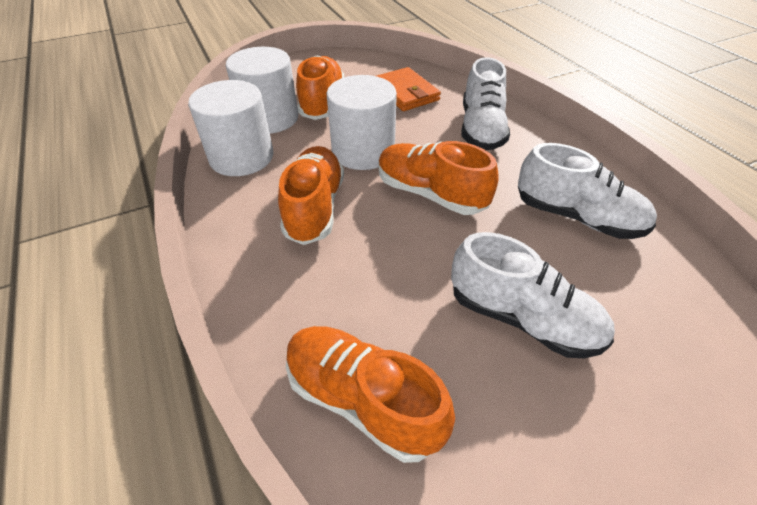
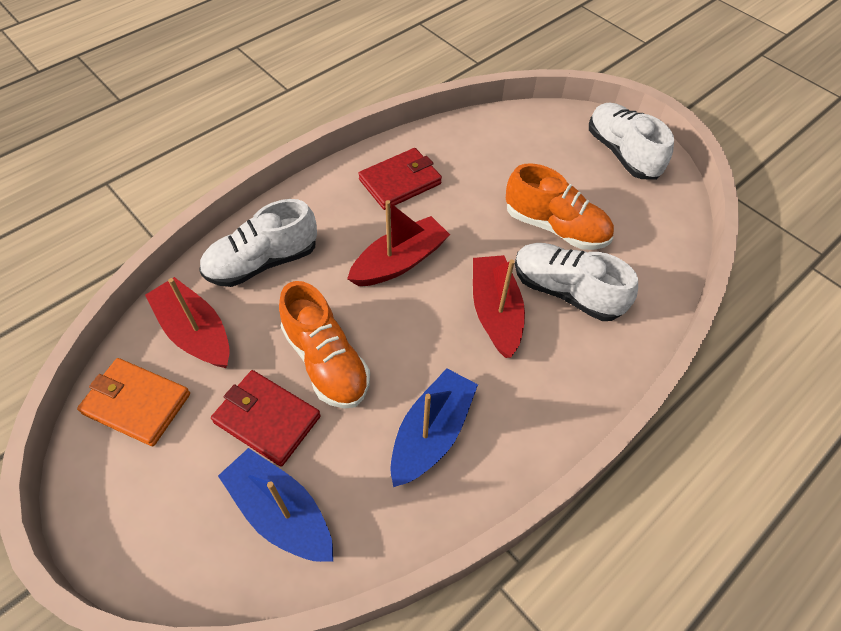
blue boat: none = 0 -> [218,448,333,562] [390,368,478,487] = 2
orange shoe: [278,146,344,245] [286,326,455,463] [296,56,344,120] [378,141,499,215] = 4 -> [279,281,370,409] [506,163,614,250] = 2
red boat: none = 0 -> [145,277,230,368] [347,200,450,286] [473,255,525,358] = 3
red wallet: none = 0 -> [211,370,321,467] [358,148,442,210] = 2
white cylinder: [188,80,274,176] [226,47,299,134] [326,75,397,170] = 3 -> none = 0

